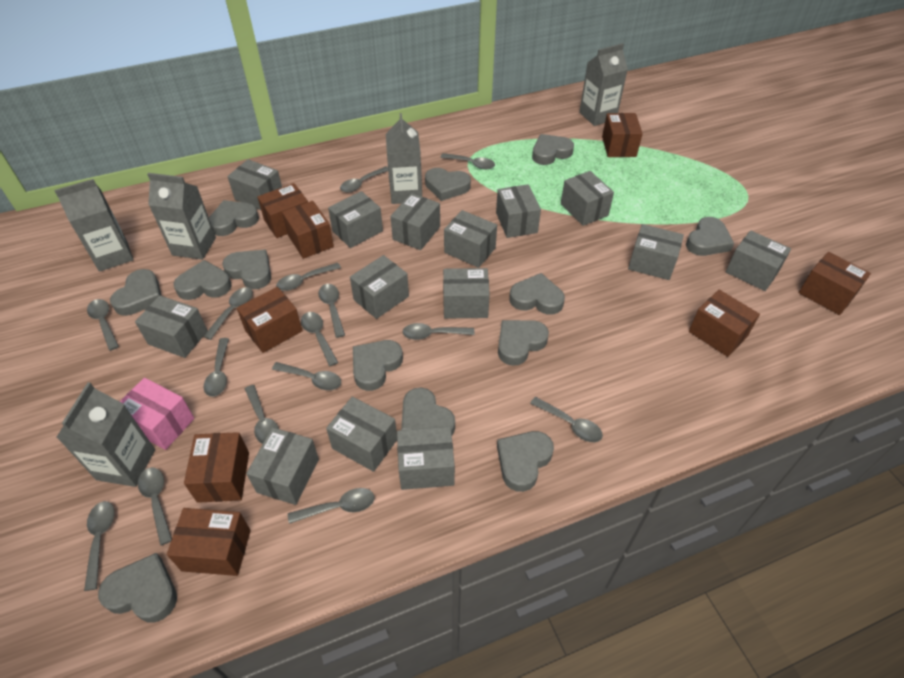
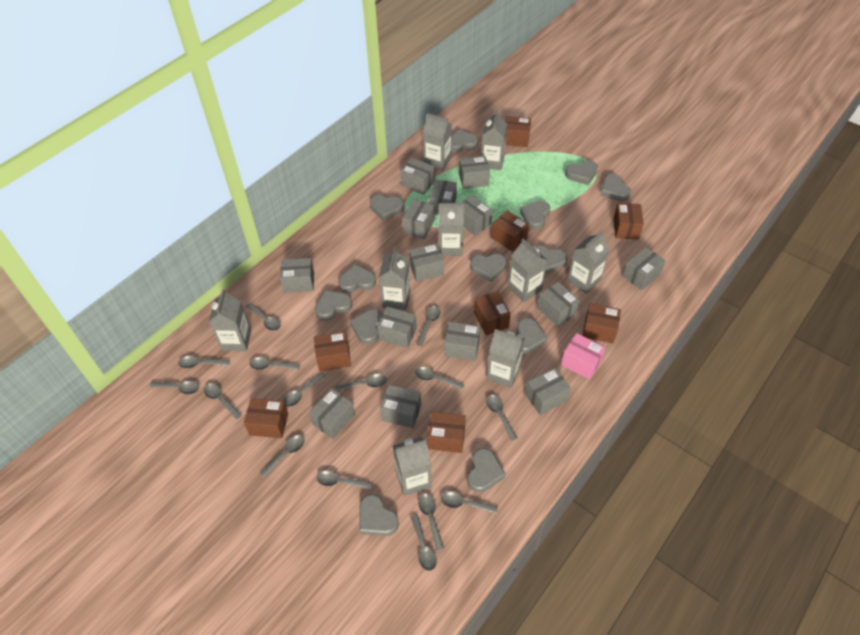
grey carton: [54,179,134,272] [56,382,155,487] [147,173,216,260] [386,113,422,204] [579,43,628,126] = 5 -> [209,289,251,351] [379,247,410,310] [392,437,432,496] [423,113,452,170] [439,203,464,256] [481,110,507,170] [487,329,525,388] [508,239,547,302] [567,231,610,294] = 9

